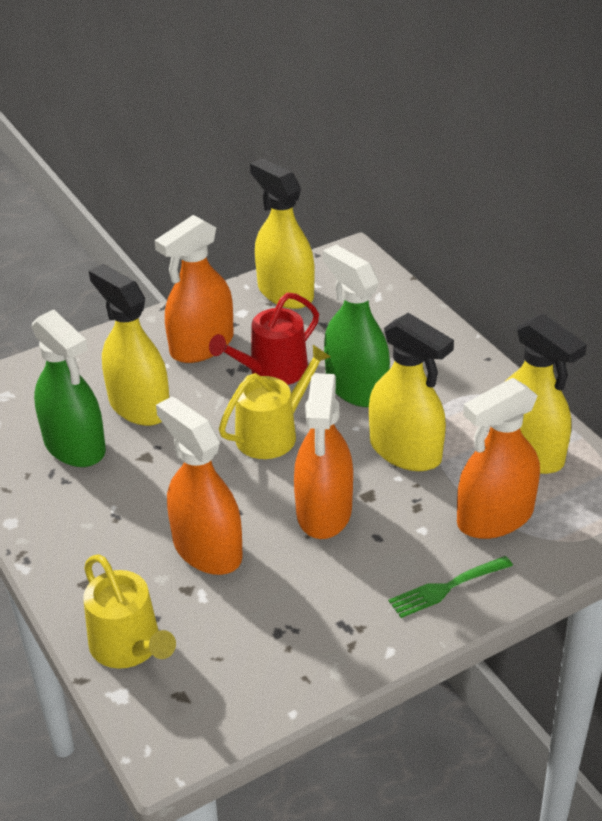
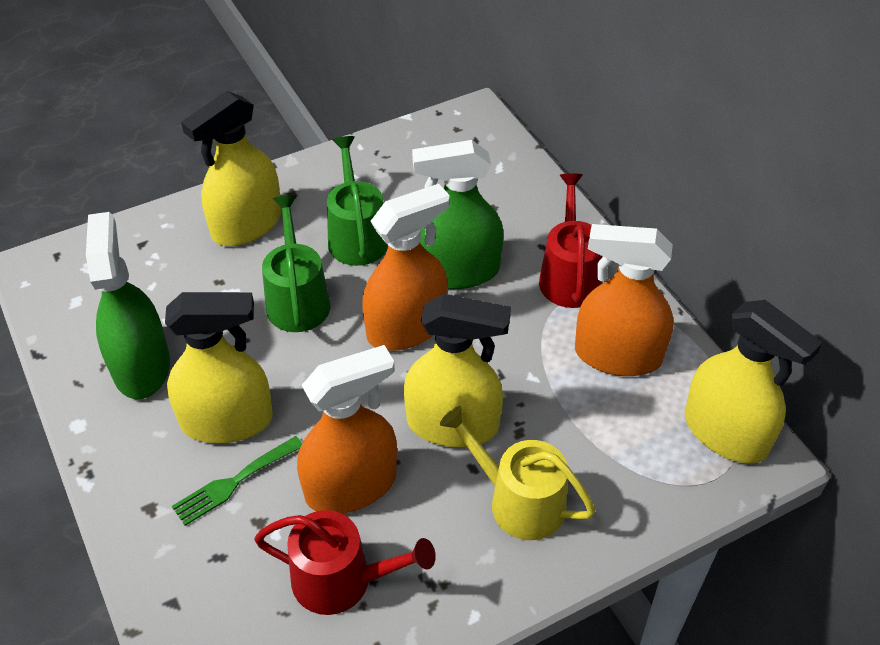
green watering can: none = 0 -> [262,195,331,332] [327,136,388,266] = 2
orange spray bottle: [154,215,234,363] [156,397,243,575] [294,373,353,539] [457,378,540,539] = 4 -> [297,345,397,514] [362,184,450,351] [575,224,674,376] = 3
red watering can: [209,293,319,385] = 1 -> [254,510,436,615] [539,173,603,308] = 2
yellow watering can: [83,554,176,669] [219,345,331,459] = 2 -> [440,406,595,540] = 1

